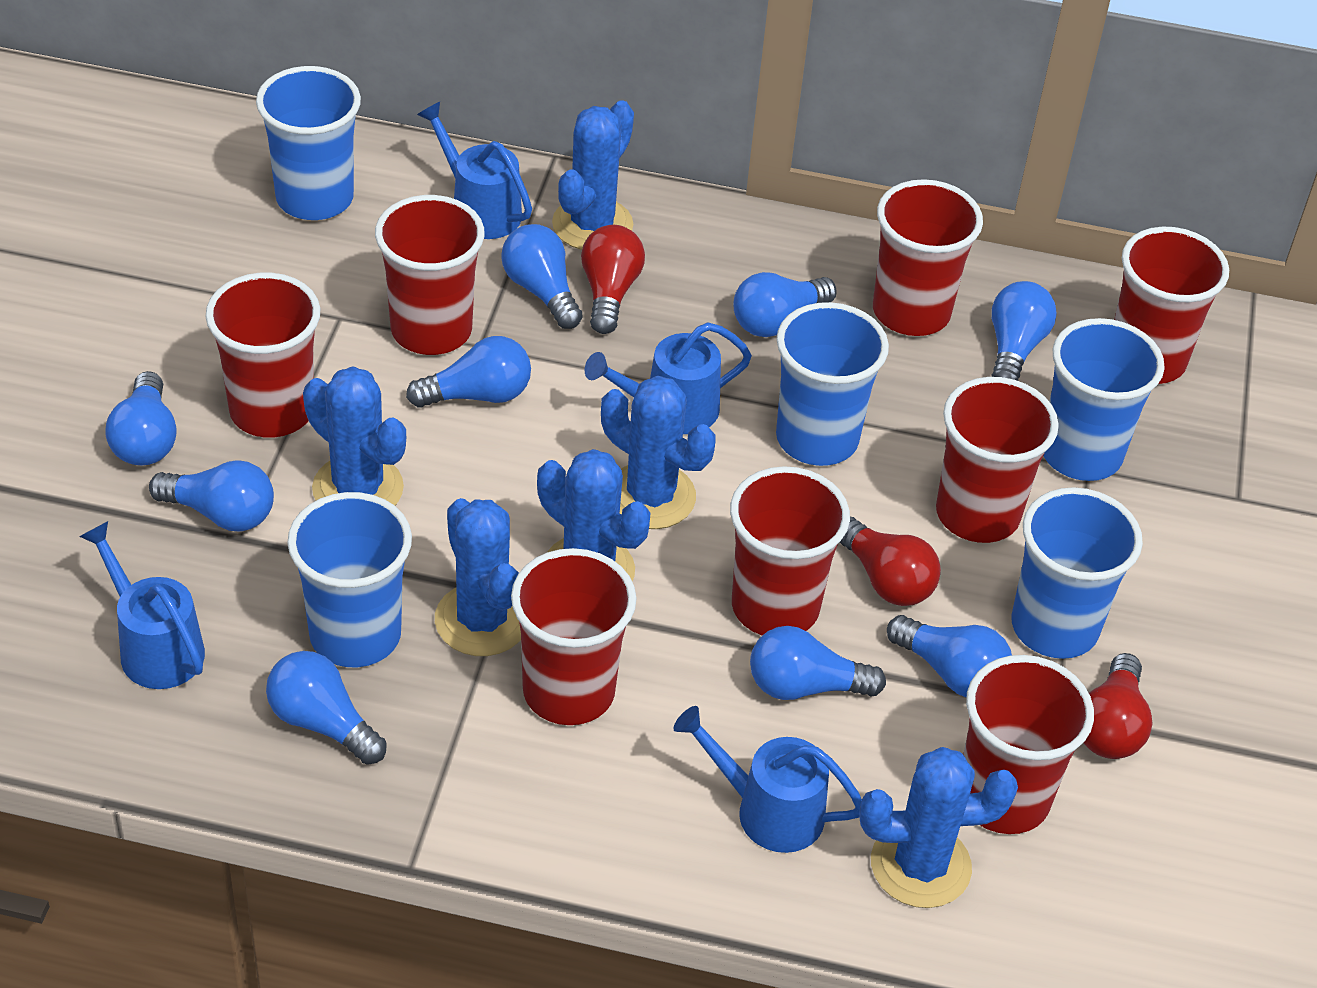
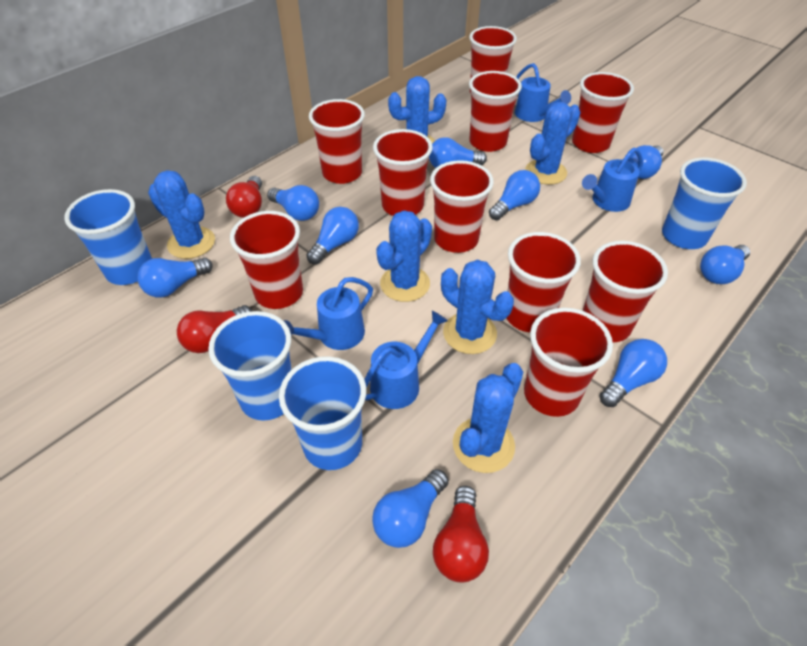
blue cup: [256,66,361,220] [287,492,412,667] [776,302,889,466] [1011,487,1143,659] [1043,318,1165,481] = 5 -> [64,189,152,285] [208,311,292,421] [279,356,366,470] [662,157,747,249] = 4
red cup: [206,273,321,438] [375,195,485,355] [511,548,637,725] [730,466,850,636] [873,179,983,336] [936,377,1059,543] [963,655,1094,834] [1114,227,1229,384] = 8 -> [230,211,303,309] [309,99,365,184] [373,129,433,216] [430,160,494,253] [469,26,517,93] [469,71,522,152] [507,232,581,332] [524,308,613,417] [572,72,634,153] [583,241,668,342] = 10

